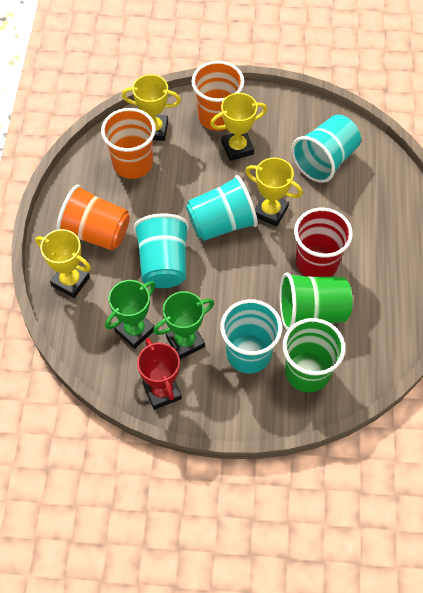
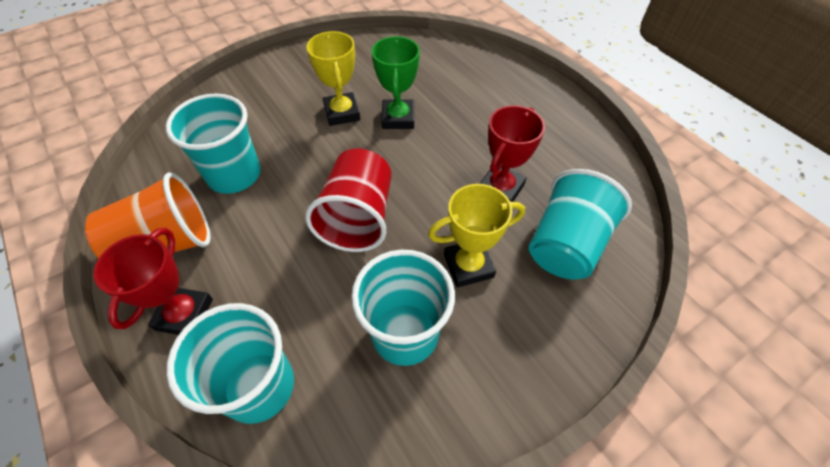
green cup: [280,272,353,330] [283,318,345,392] = 2 -> none = 0
green trophy: [105,280,155,349] [153,291,214,359] = 2 -> [372,36,420,129] = 1
orange cup: [56,185,130,251] [101,108,156,179] [192,61,244,131] = 3 -> [85,172,211,259] = 1
red trophy: [137,338,182,410] = 1 -> [94,228,213,335] [479,105,545,202] = 2
yellow trophy: [35,229,91,298] [122,74,181,141] [210,93,267,161] [245,158,303,227] = 4 -> [307,31,360,126] [428,184,525,287] = 2

